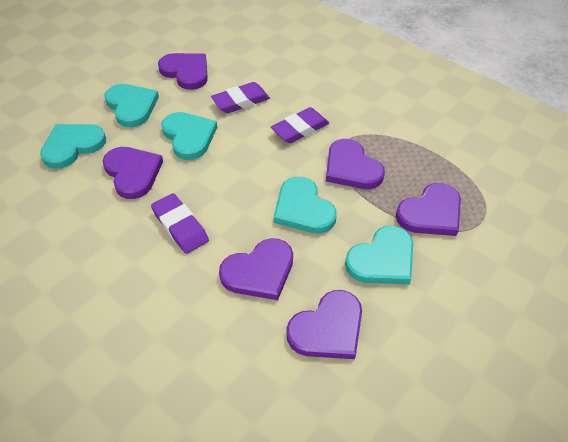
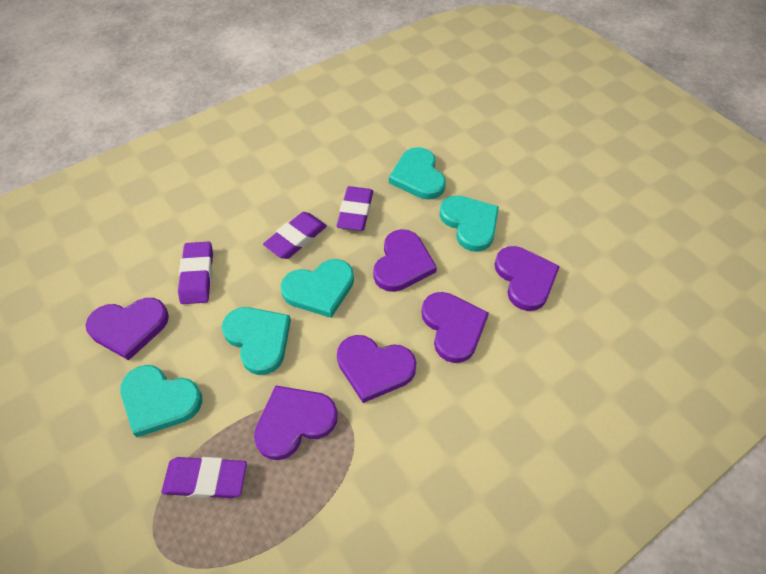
purple eraser: [151,193,209,254] [211,82,270,113] [271,107,329,143] = 3 -> [162,457,247,498] [178,242,213,304] [263,212,327,259] [337,186,373,231] = 4

